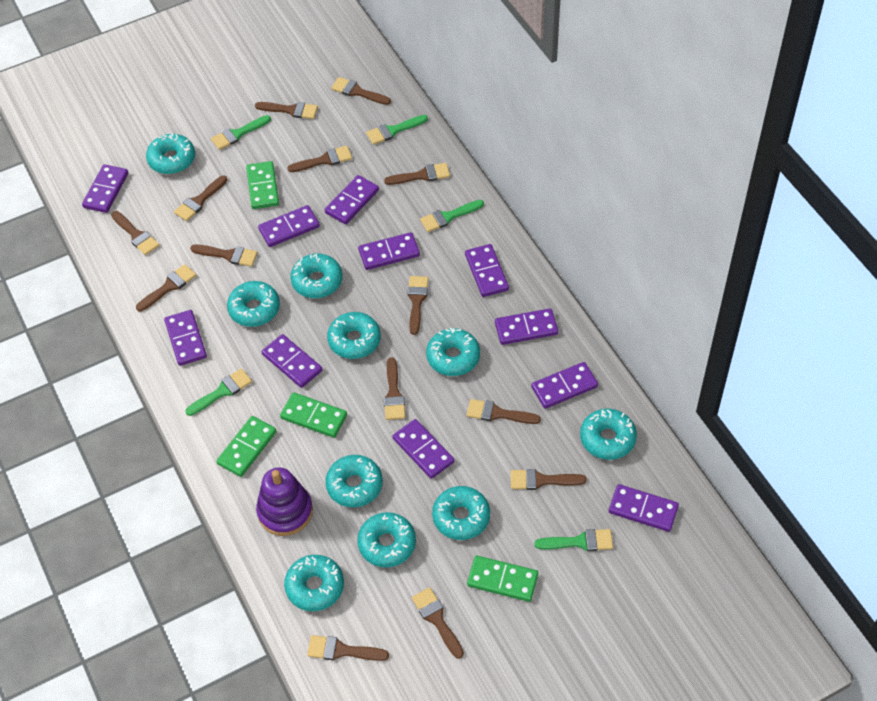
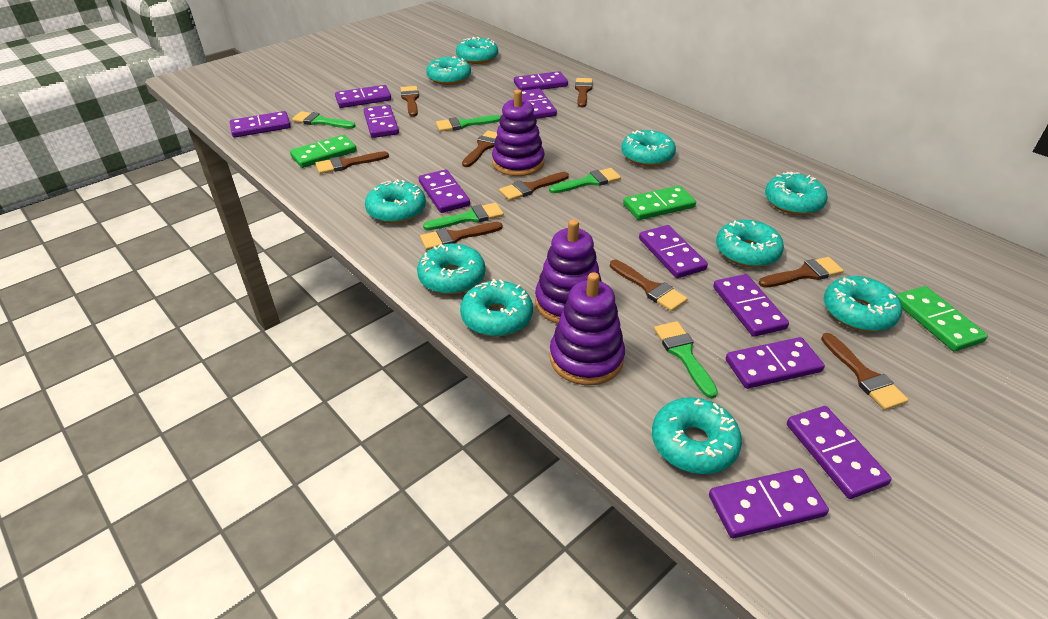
brown brush: [111,211,159,255] [136,264,196,311] [174,175,227,221] [190,245,258,267] [255,102,318,119] [288,145,352,172] [307,635,389,661] [331,77,391,105] [384,163,450,185] [384,357,406,420] [408,276,428,335] [412,587,464,659] [467,399,541,424] [511,469,587,490] = 14 -> [315,151,389,174] [401,86,419,117] [420,222,503,250] [462,131,497,167] [499,172,569,201] [575,78,593,107] [610,260,688,311] [759,257,844,288] [821,333,909,410] = 9
green domino: [216,416,277,477] [246,161,279,209] [280,392,347,438] [467,556,538,602] = 4 -> [290,135,357,168] [623,186,696,220] [897,286,988,351] = 3
purple stacking toy: [256,467,313,536] = 1 -> [492,90,545,176] [535,219,602,324] [550,272,625,385] = 3

